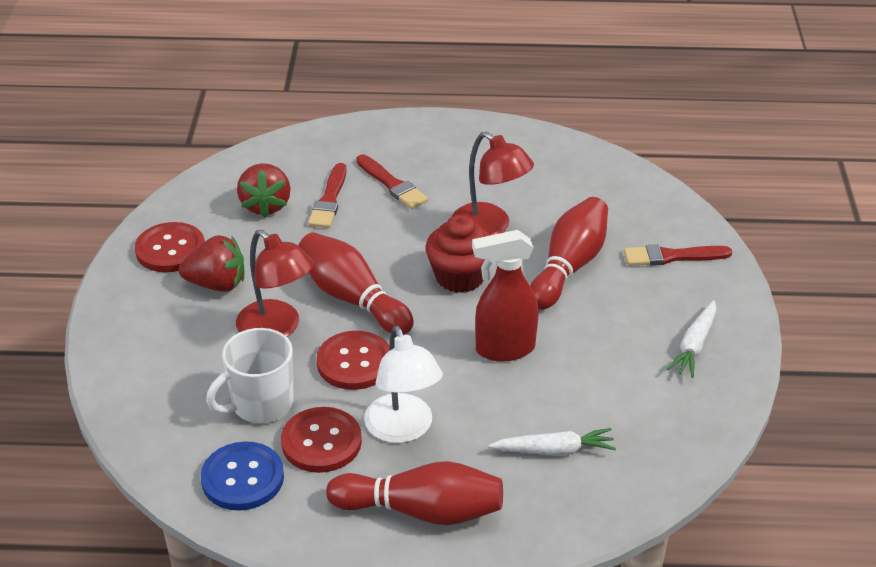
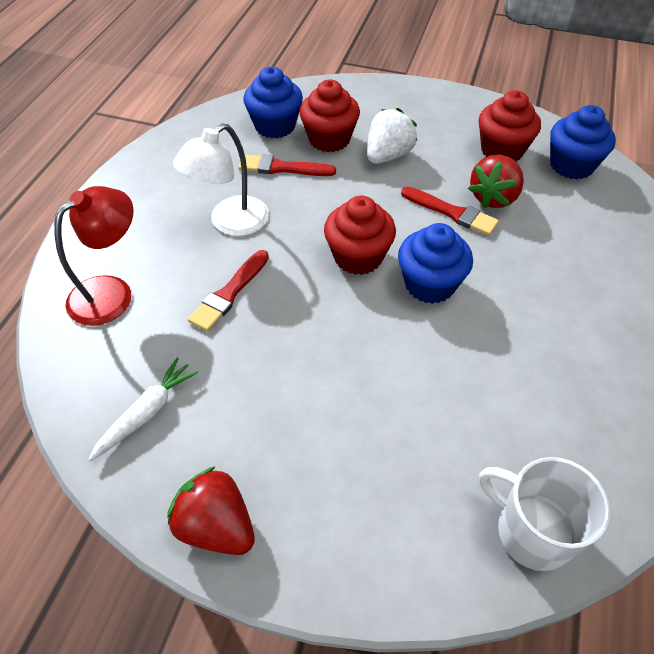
blue button: [201,441,284,511] = 1 -> none = 0
blue cupcake: none = 0 -> [243,66,303,138] [398,223,473,304] [550,105,616,180] = 3
red bowling pin: [298,232,414,335] [326,461,503,525] [530,197,608,310] = 3 -> none = 0
red button: [135,222,205,272] [281,407,362,473] [316,331,389,390] = 3 -> none = 0
red cupcake: [426,215,490,293] = 1 -> [299,79,360,152] [324,196,396,275] [479,90,541,161] = 3
red lamp: [236,230,314,337] [452,132,534,235] = 2 -> [54,186,133,326] = 1
red spray bottle: [472,230,539,362] = 1 -> none = 0
white carrot: [488,428,616,455] [667,300,716,378] = 2 -> [88,358,199,461] = 1
white strawberry: none = 0 -> [367,108,418,164] = 1

